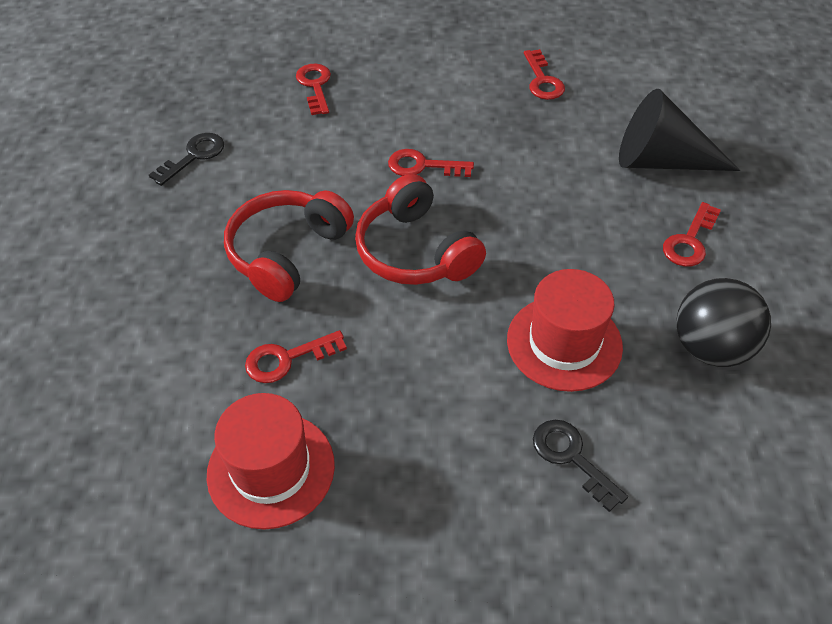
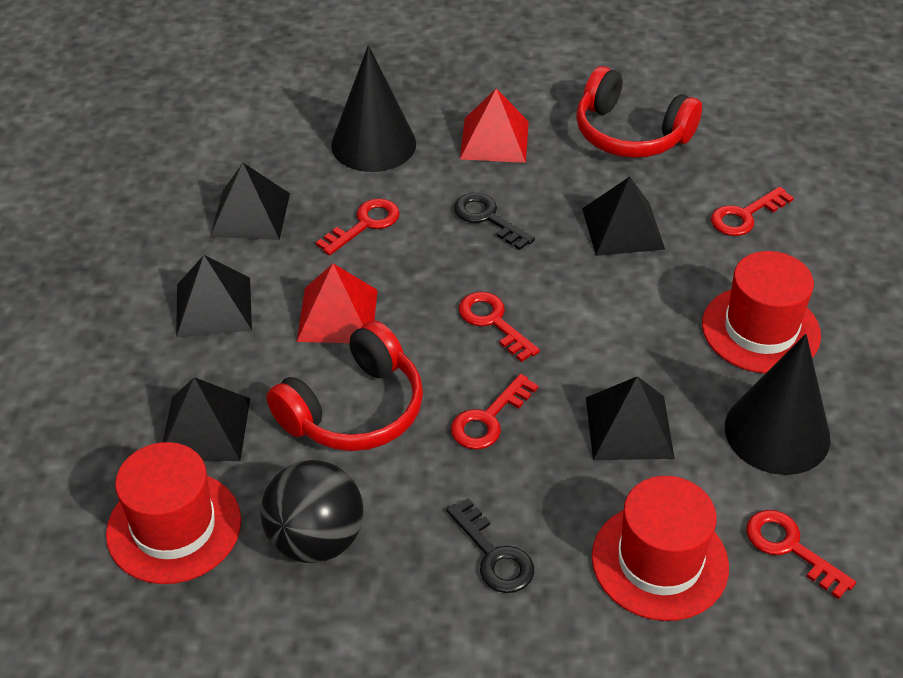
black cone: [619,89,740,171] = 1 -> [331,45,416,172] [725,334,831,475] = 2
black pyramid: none = 0 -> [163,377,250,461] [176,255,252,338] [210,163,290,240] [582,177,665,256] [586,376,675,460] = 5
red hat: [207,393,335,530] [507,269,623,392] = 2 -> [106,442,241,584] [592,476,729,621] [702,251,821,374] = 3
red pyramid: none = 0 -> [297,264,377,343] [460,88,529,163] = 2

